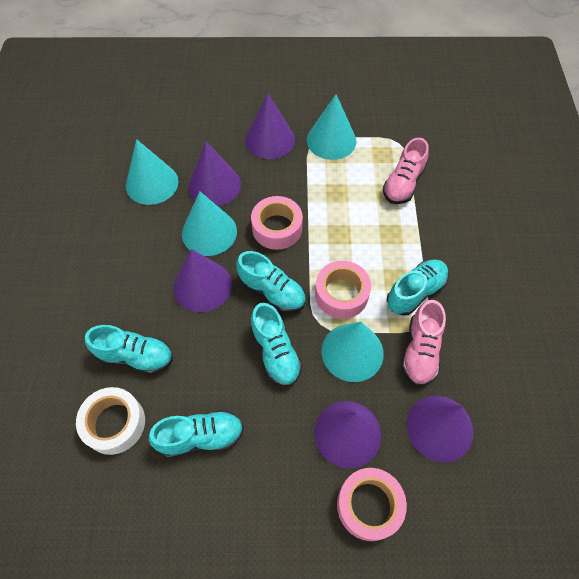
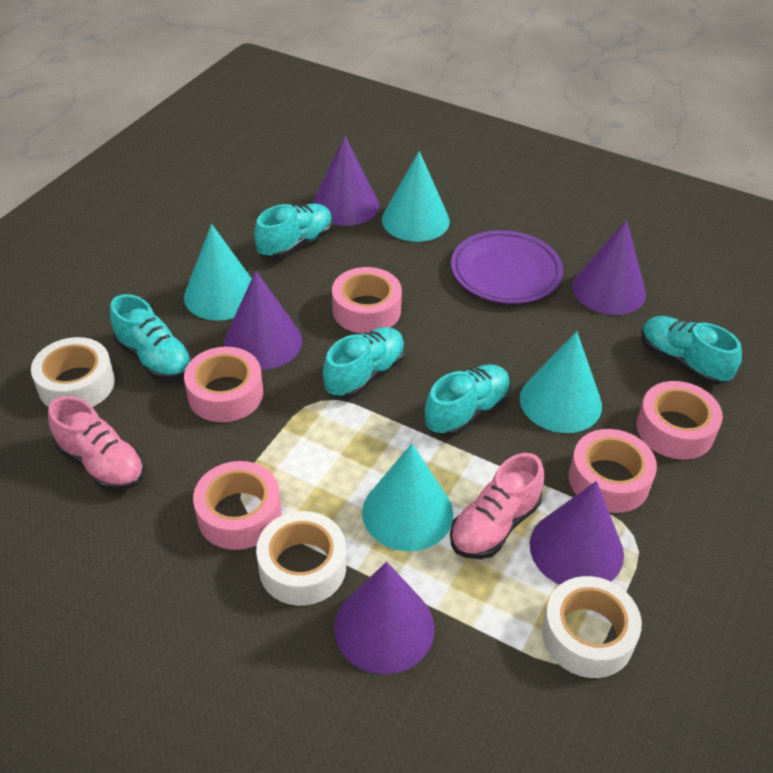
pink tape: [251,196,303,250] [315,261,371,319] [337,468,407,541] = 3 -> [184,347,263,422] [193,461,282,550] [332,267,402,334] [569,429,657,513] [637,381,723,459] = 5
purple plate: none = 0 -> [451,230,563,304] = 1
white tape: [76,387,145,455] = 1 -> [31,337,115,407] [256,511,346,606] [542,576,642,678] = 3

